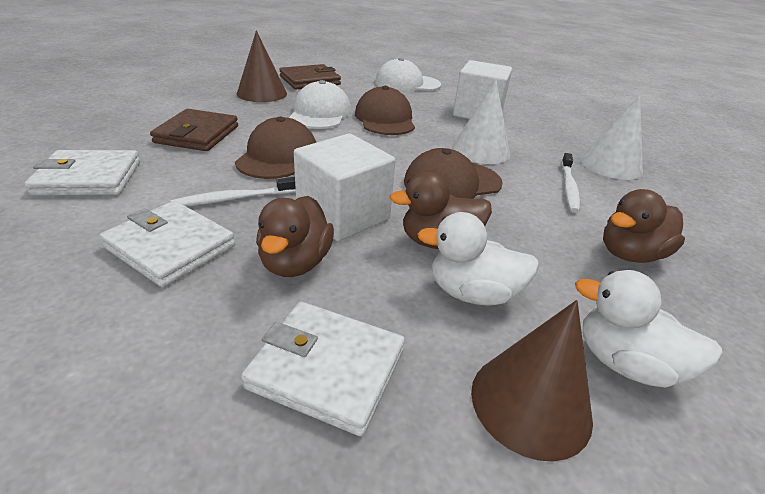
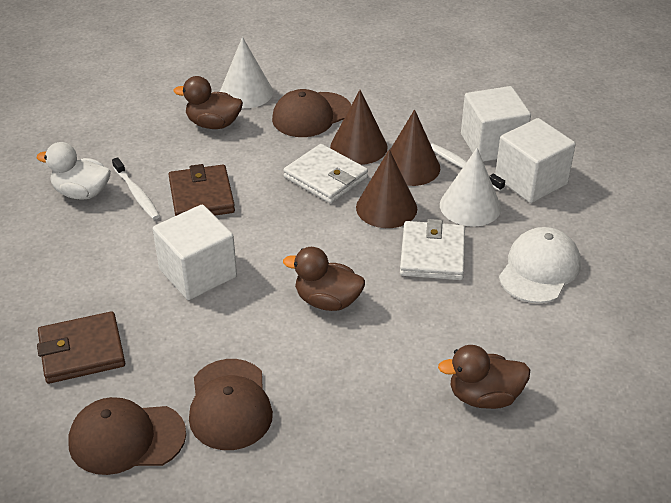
brown cone: [237,30,287,102] [471,300,593,462] = 2 -> [330,90,388,165] [356,149,417,228] [390,109,440,186] = 3
white cap: [289,80,351,129] [375,58,441,92] = 2 -> [499,227,581,304] = 1
white cube: [294,133,395,241] [453,60,512,119] = 2 -> [153,205,237,300] [461,86,531,162] [495,118,576,203] = 3
white duck: [417,212,539,306] [575,270,723,387] = 2 -> [37,142,111,200] = 1
white wallet: [24,150,140,196] [99,201,235,287] [241,302,405,436] = 3 -> [283,144,368,204] [400,219,465,280] = 2

